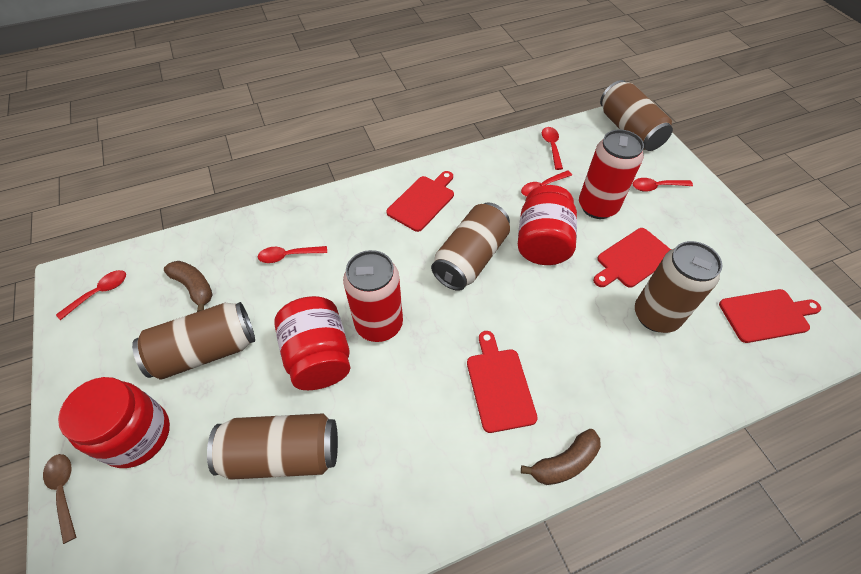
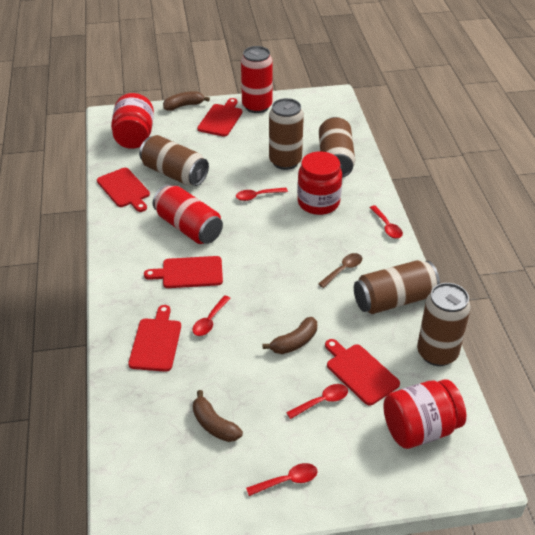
brown banana: [164,261,212,312] [521,429,601,485] = 2 -> [163,91,210,111] [193,390,243,442] [263,317,317,354] = 3
red cutting board: [386,171,454,232] [467,331,538,433] [593,228,671,288] [719,289,821,343] = 4 -> [97,168,150,212] [128,305,181,372] [144,256,223,288] [197,98,243,136] [325,339,400,406] = 5

